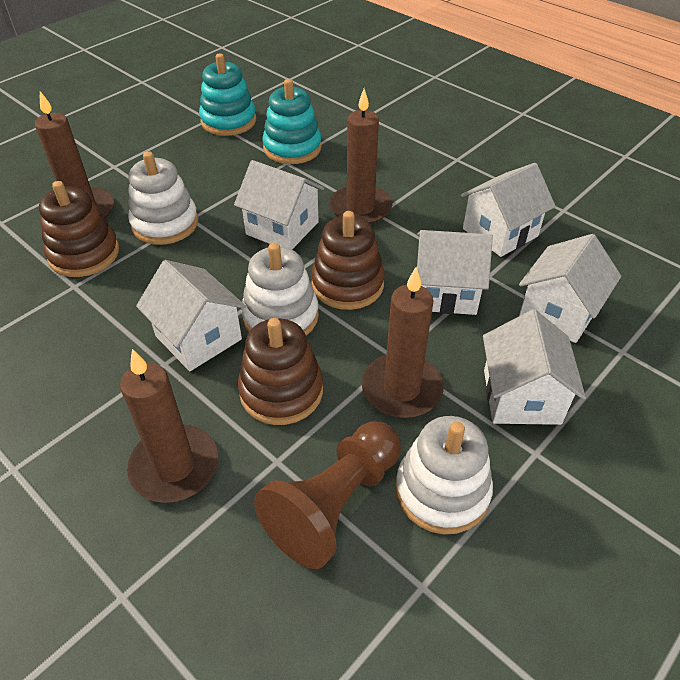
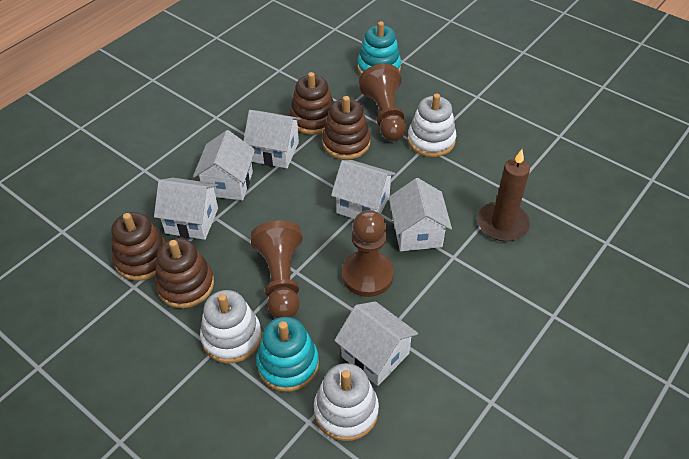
brown candle: [35,91,114,218] [120,349,218,503] [329,89,392,224] [362,267,444,418] = 4 -> [478,149,530,241] = 1
brown pawn: [254,421,401,569] = 1 -> [250,221,303,318] [342,210,394,297] [358,64,406,141] = 3
brown stacking toy: [39,181,119,277] [238,318,323,425] [311,211,385,310] = 3 -> [111,212,166,281] [155,238,214,308] [290,72,334,135] [322,96,371,160] = 4

